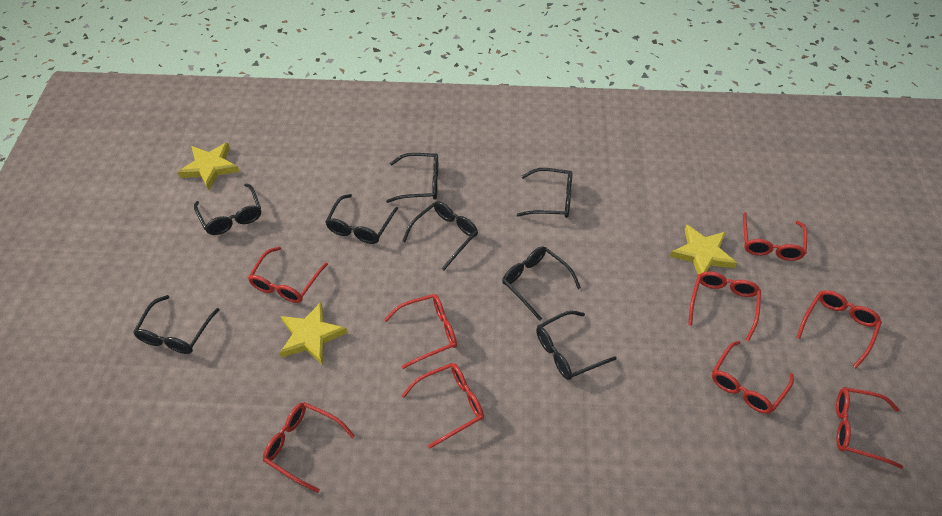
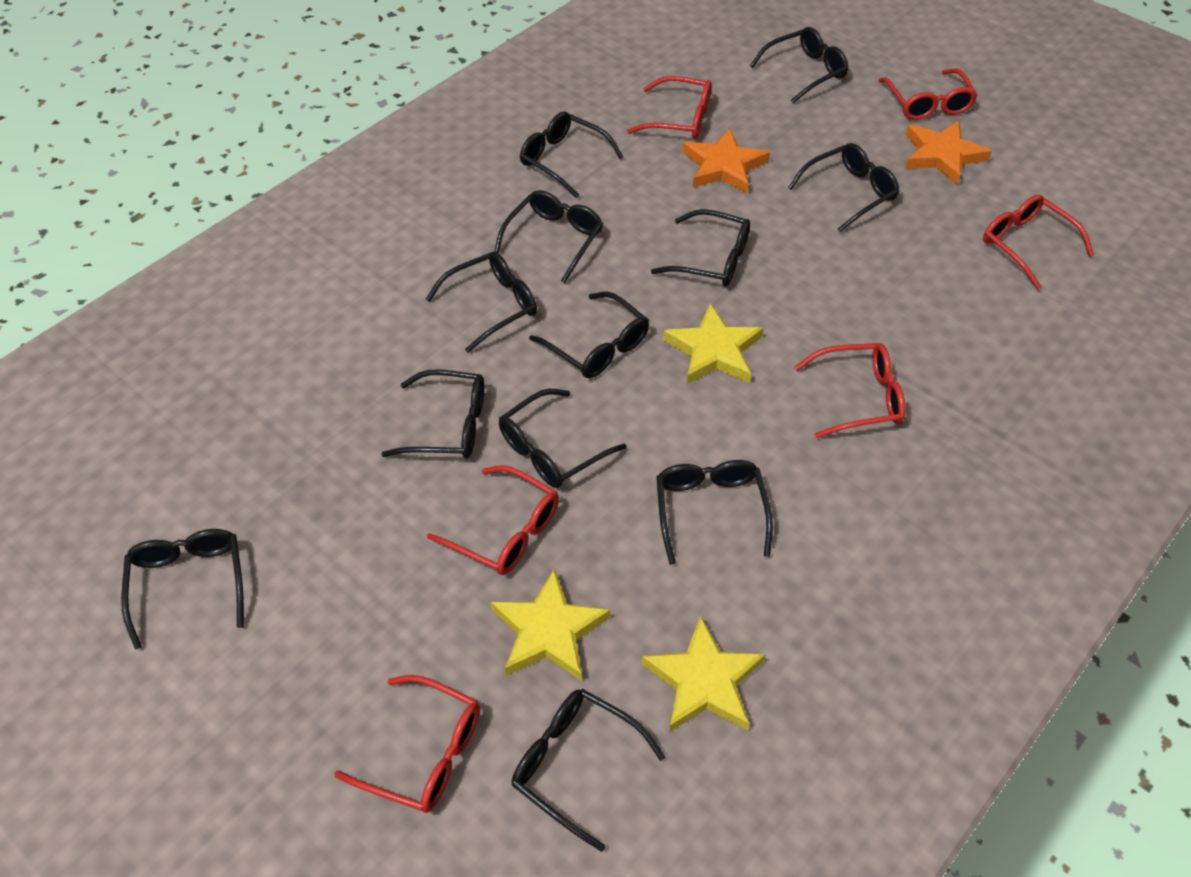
black glasses: [133,295,220,354] [194,184,261,235] [325,194,398,244] [386,153,438,203] [402,201,478,270] [502,246,581,321] [517,168,572,218] [536,311,617,380] = 8 -> [121,529,244,650] [382,370,484,459] [426,252,537,353] [494,190,603,283] [499,389,627,488] [512,689,665,852] [520,112,623,198] [529,292,649,378] [651,209,750,286] [657,460,773,565] [750,27,848,103] [788,143,900,232] = 12
orange star: none = 0 -> [682,128,770,193] [905,120,992,185] = 2
red glasses: [248,247,328,303] [263,402,355,493] [384,294,457,369] [402,363,484,449] [688,271,761,341] [712,341,794,414] [743,212,807,261] [796,290,882,368] [836,387,903,469] = 9 -> [334,675,480,813] [427,465,559,575] [627,76,712,139] [794,343,906,438] [878,69,978,120] [983,195,1094,290] = 6

